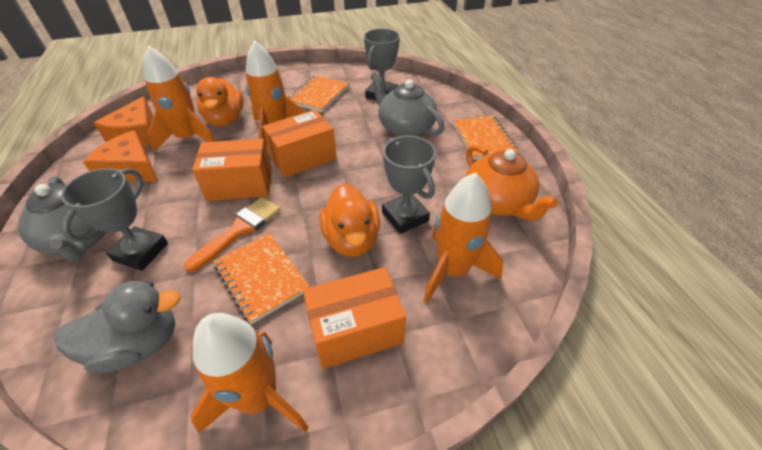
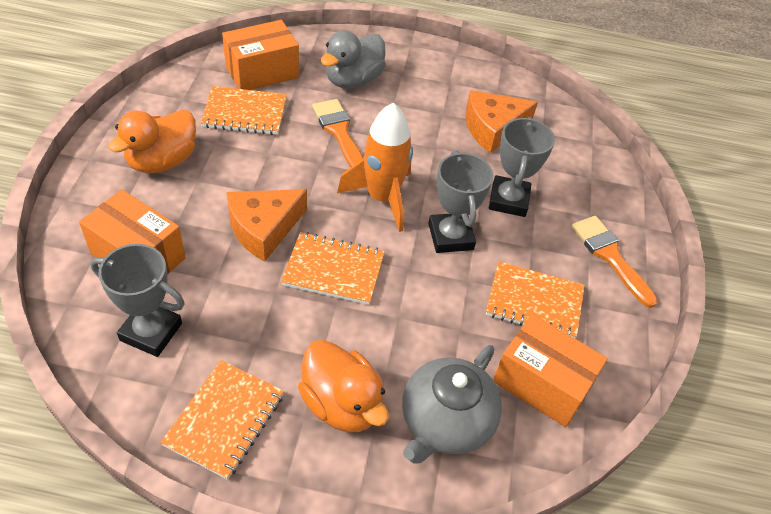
grey teapot: [18,176,107,260] [370,72,445,137] = 2 -> [402,345,502,464] = 1
orange brush: [184,197,280,272] = 1 -> [312,99,363,168] [571,216,658,308] = 2
orange notebook: [213,233,310,324] [289,75,349,112] [453,116,518,160] = 3 -> [160,360,284,480] [200,86,287,135] [281,232,385,305] [486,261,585,338] = 4
orange rocket: [143,46,216,152] [190,313,309,433] [246,40,305,146] [423,172,503,303] = 4 -> [337,102,413,232] = 1
orange teapot: [466,144,558,221] = 1 -> none = 0

